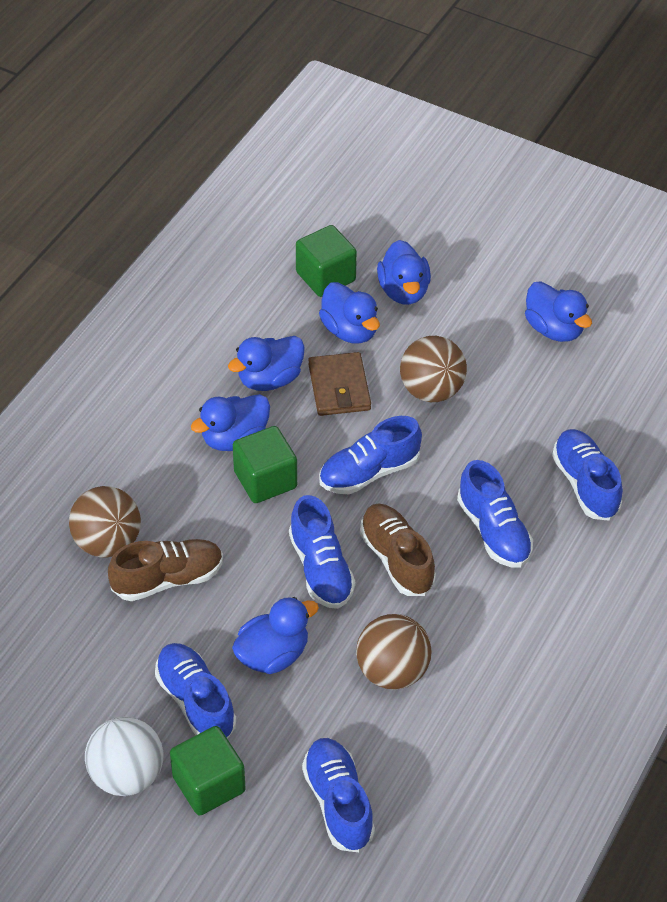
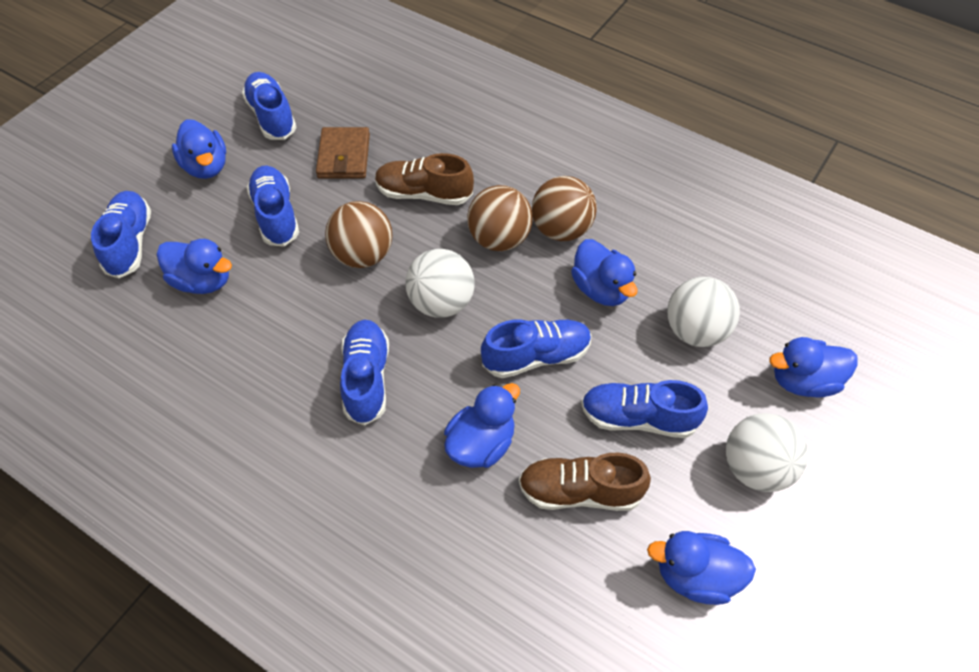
green cube: [170,726,246,816] [233,426,297,503] [296,225,357,297] = 3 -> none = 0
white ball: [85,717,163,796] = 1 -> [405,249,475,318] [667,277,740,347] [726,413,808,492] = 3

